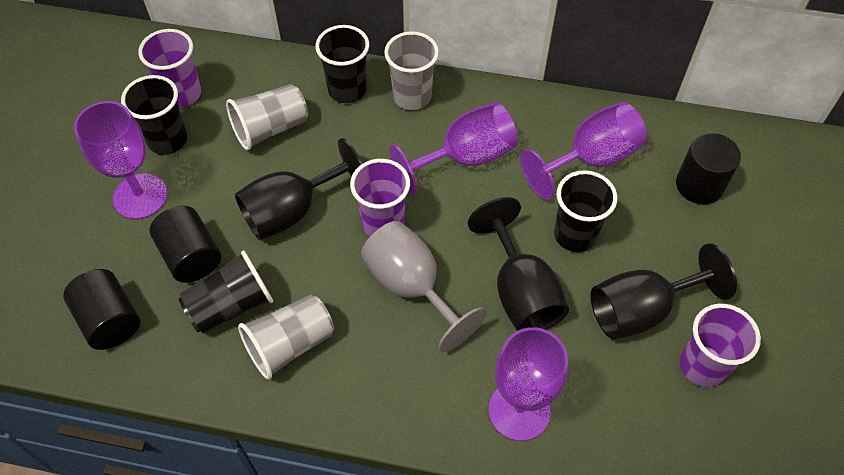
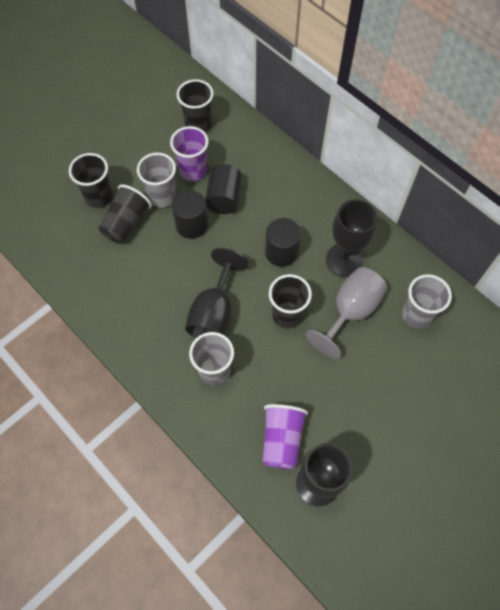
purple cup: [138,29,201,107] [350,159,410,236] [680,304,761,387] = 3 -> [170,126,209,181] [262,404,308,470] = 2
purple goblet: [74,101,167,219] [390,102,518,195] [488,327,568,441] [520,102,647,199] = 4 -> none = 0

